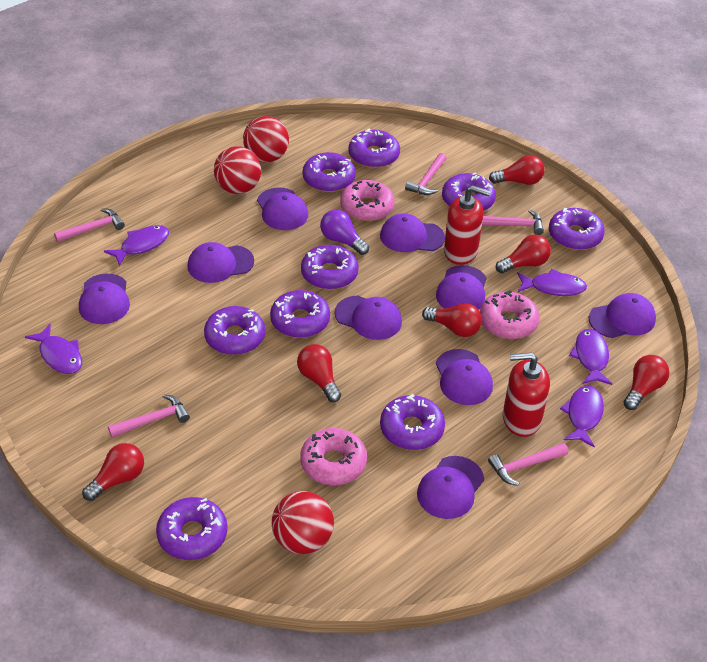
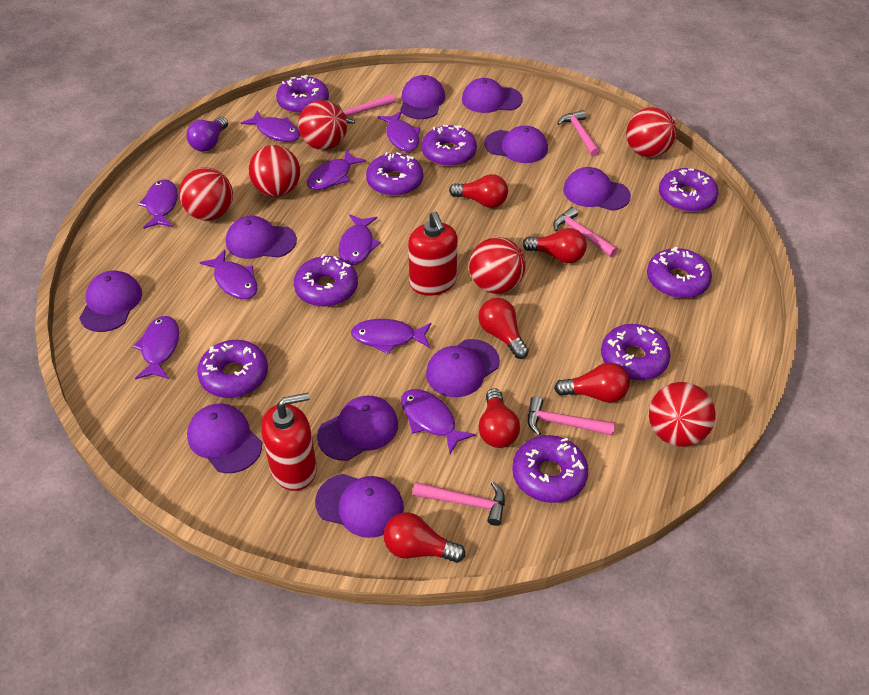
pink donut: [300,428,367,485] [340,180,395,221] [480,290,540,339] = 3 -> none = 0
purple cap: [79,274,130,324] [188,242,254,283] [257,188,308,230] [335,296,402,340] [380,213,445,252] [417,456,484,519] [436,265,487,310] [436,349,493,405] [589,293,656,338] = 9 -> [79,271,142,332] [187,403,262,473] [226,216,297,259] [315,474,404,538] [317,396,398,461] [400,75,445,119] [426,339,500,397] [462,78,523,113] [484,126,548,163] [563,167,631,211] = 10
purple fish: [25,324,82,374] [104,225,169,266] [517,269,587,296] [560,385,604,447] [569,329,612,385] = 5 -> [133,316,179,379] [138,179,178,229] [199,250,257,299] [241,110,300,142] [307,150,366,190] [338,214,381,265] [351,319,431,354] [378,111,420,152] [401,389,476,454] = 9
red ball: [214,146,261,194] [243,116,289,163] [272,491,334,554] = 3 -> [179,168,233,221] [249,145,300,197] [298,100,347,150] [469,237,526,294] [626,107,677,157] [649,382,716,447] = 6

